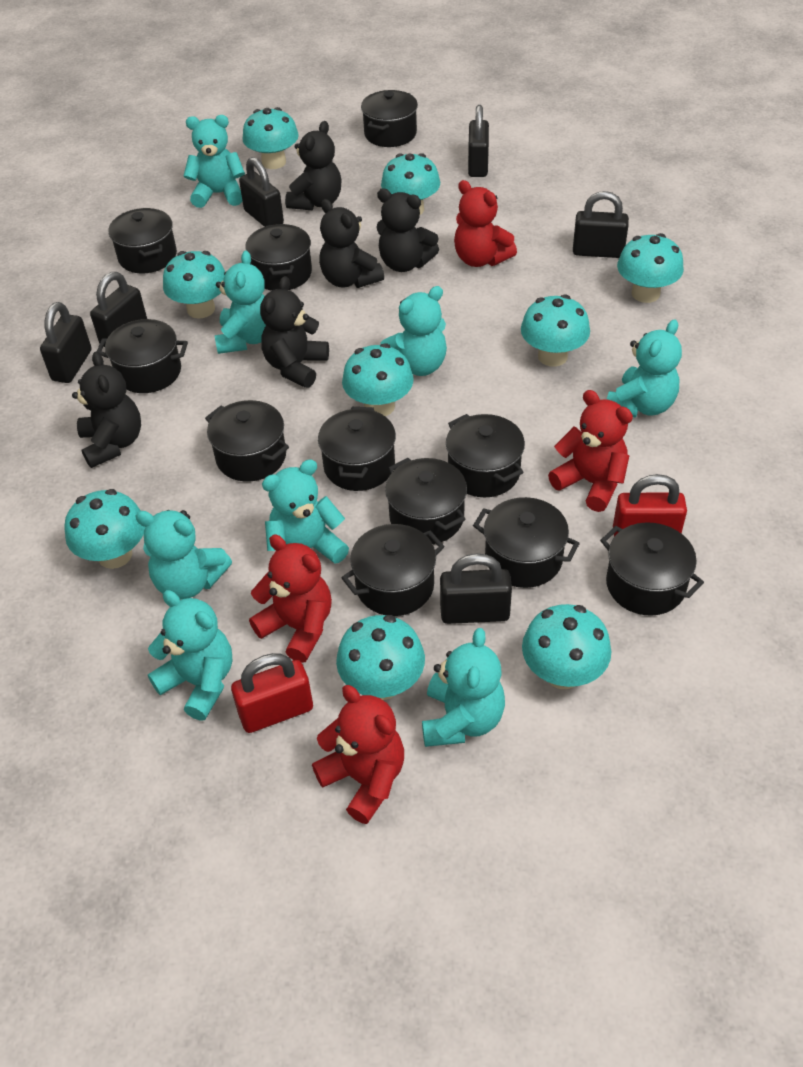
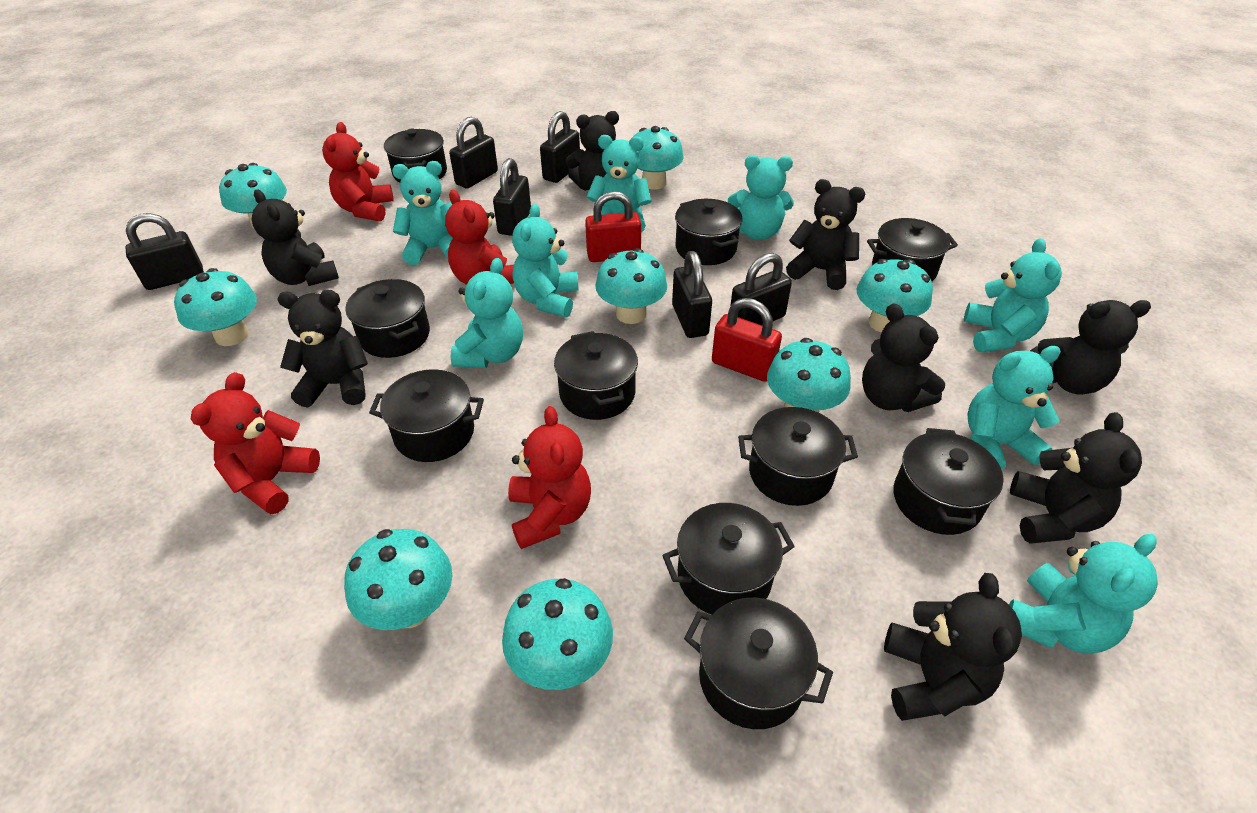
black pot: [97,319,188,393] [108,208,177,273] [205,400,289,482] [245,224,312,291] [318,407,396,491] [342,524,445,616] [361,90,418,147] [385,458,467,544] [446,414,525,497] [473,497,580,588] [600,522,704,616] = 11 -> [345,279,430,358] [369,369,484,462] [384,129,447,183] [554,331,638,420] [662,503,795,615] [675,199,743,265] [684,598,833,729] [738,407,858,506] [867,218,958,281] [893,428,1004,535] = 10
black teddy bear: [72,352,141,468] [260,276,329,388] [285,121,342,211] [319,199,384,288] [376,188,439,272] = 5 -> [252,189,339,286] [277,290,368,407] [565,111,619,191] [786,179,866,290] [862,304,945,412] [884,573,1022,721] [1010,412,1142,544] [1030,300,1151,395] = 8
turquoise mushroom: [64,489,145,569] [163,251,225,319] [243,107,299,169] [336,615,425,700] [342,343,414,417] [381,153,440,215] [521,295,590,366] [522,604,611,689] [617,233,684,303] = 9 -> [174,268,257,346] [219,163,287,229] [344,529,452,630] [502,578,613,690] [595,248,667,324] [633,126,684,190] [767,338,851,413] [856,259,933,333] = 8

